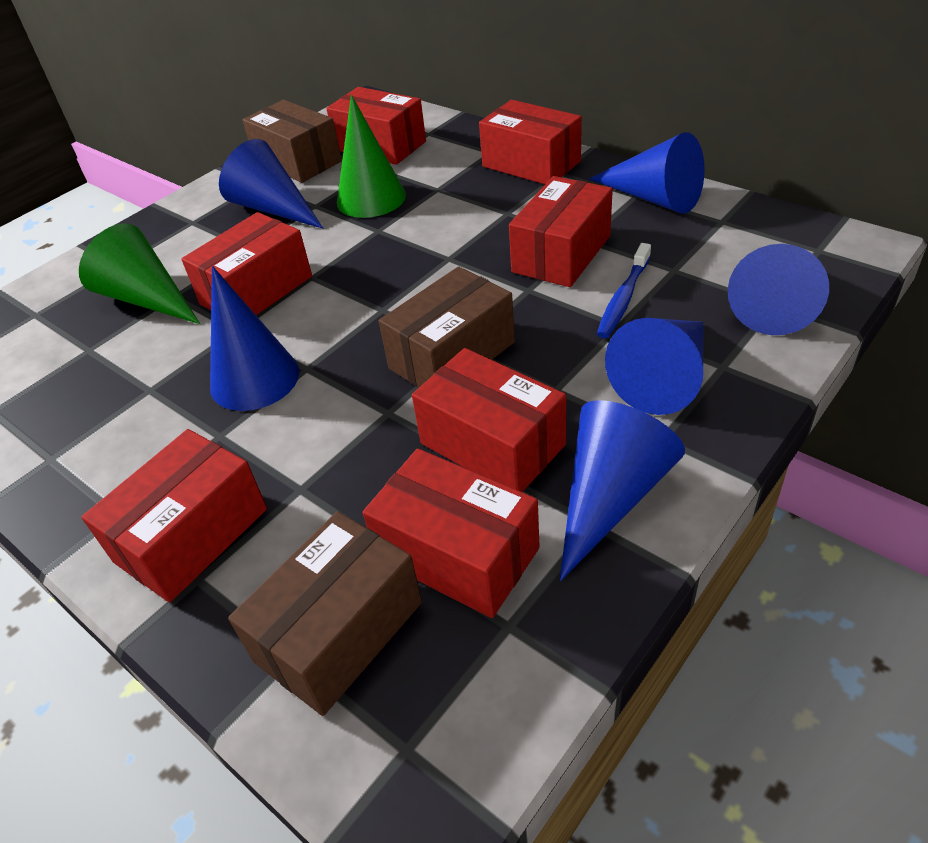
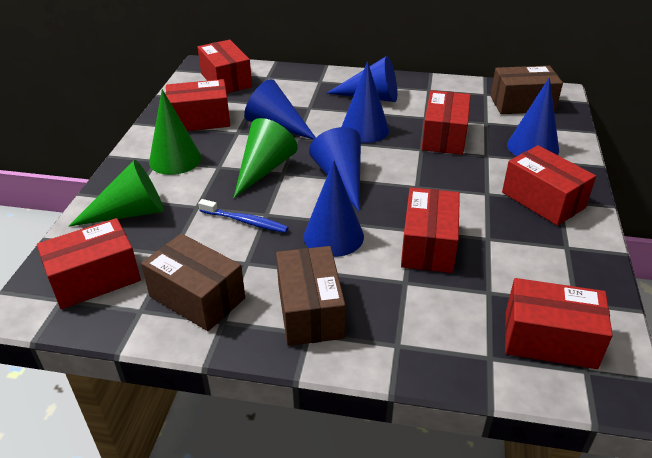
green cone: [79,223,200,324] [337,95,406,218] = 2 -> [69,160,164,226] [149,89,201,175] [234,118,298,198] = 3

